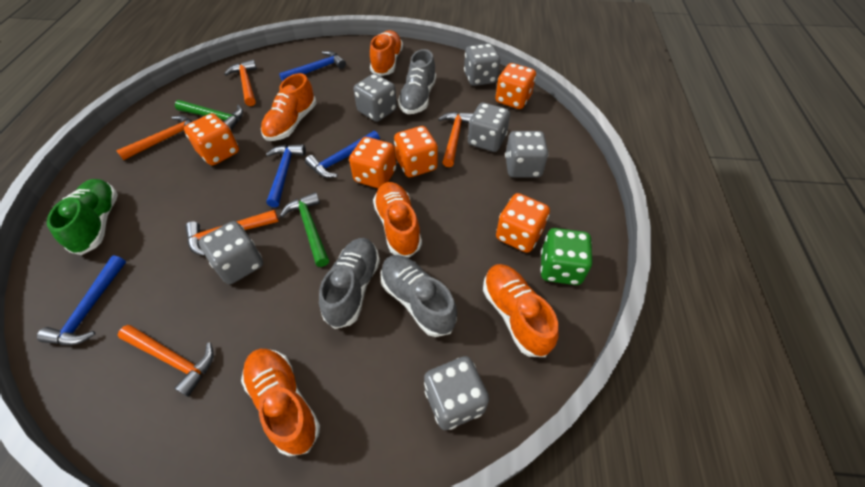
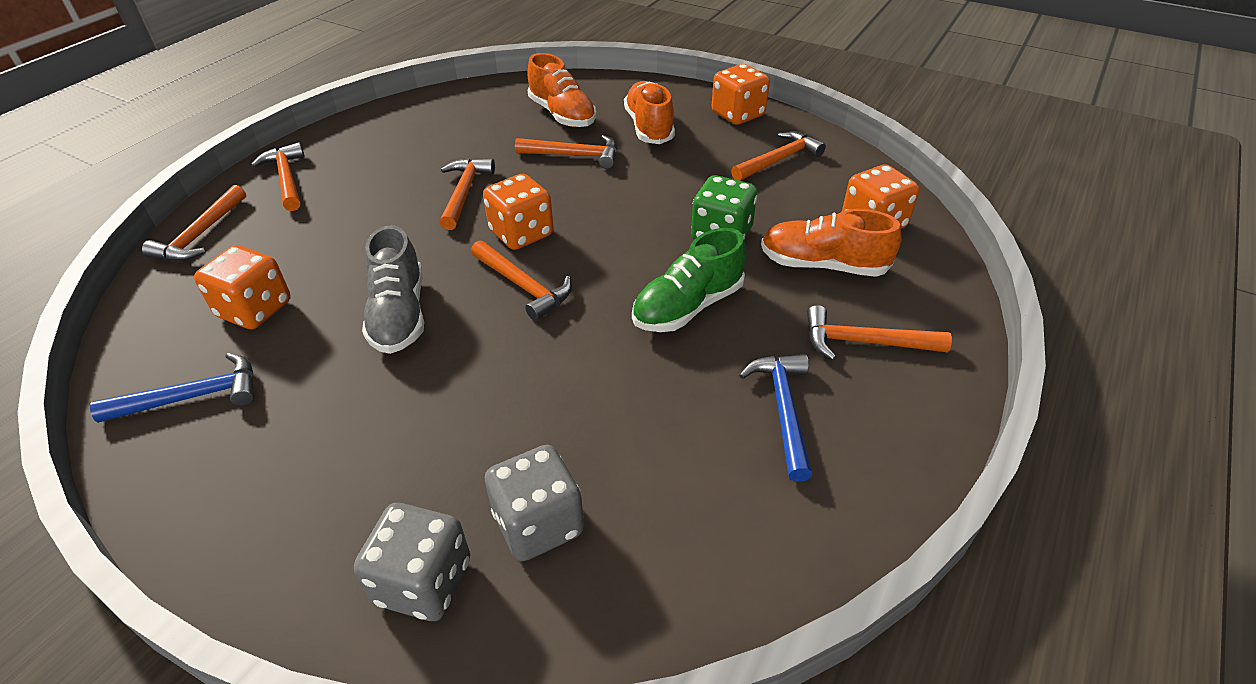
blue hammer: [37,255,126,345] [266,144,306,207] [279,51,346,82] [305,131,380,178] = 4 -> [90,353,254,423] [739,354,812,482] = 2
green hammer: [175,100,243,130] [280,192,329,267] = 2 -> none = 0
grey dice: [198,221,263,284] [354,74,397,122] [424,356,489,430] [464,43,500,86] [468,103,510,152] [505,131,549,178] = 6 -> [354,503,470,621] [485,445,584,561] = 2
grey shoe: [319,238,380,329] [380,255,457,337] [398,49,436,114] = 3 -> [362,225,424,354] = 1
orange dice: [184,113,239,166] [349,137,396,188] [394,126,438,177] [496,63,536,109] [496,193,550,253] = 5 -> [194,245,291,329] [483,174,554,250] [712,64,770,125] [842,164,919,229] = 4
orange hammer: [116,115,192,160] [118,325,214,397] [185,210,279,256] [224,59,257,106] [438,112,473,167] = 5 -> [142,185,246,261] [251,142,305,211] [440,158,495,230] [471,240,572,321] [515,135,617,169] [731,131,826,181] [807,305,952,360] = 7
orange shoe: [241,349,320,457] [261,73,316,141] [370,30,403,76] [373,182,422,257] [483,264,559,357] = 5 -> [527,53,596,127] [624,81,675,144] [761,209,902,277] = 3

